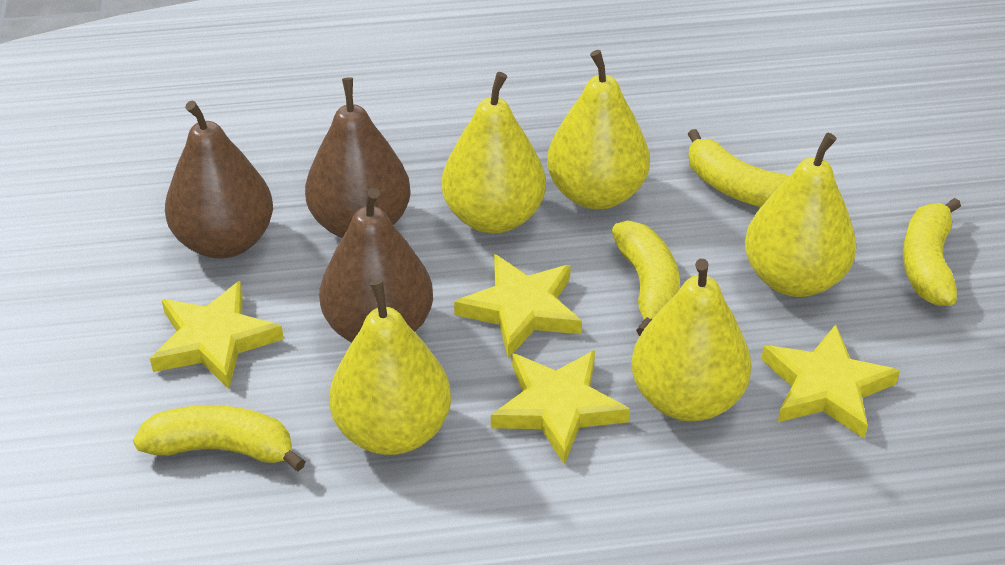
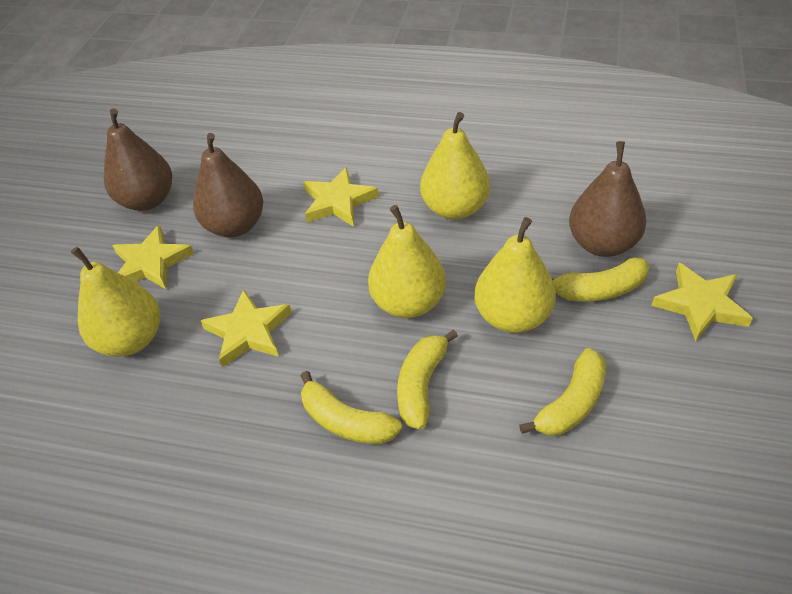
yellow pear: [329,279,451,455] [442,72,546,233] [547,50,650,209] [631,259,752,421] [745,133,857,297] = 5 -> [71,247,160,357] [368,205,446,318] [420,112,490,220] [474,217,556,333] = 4

